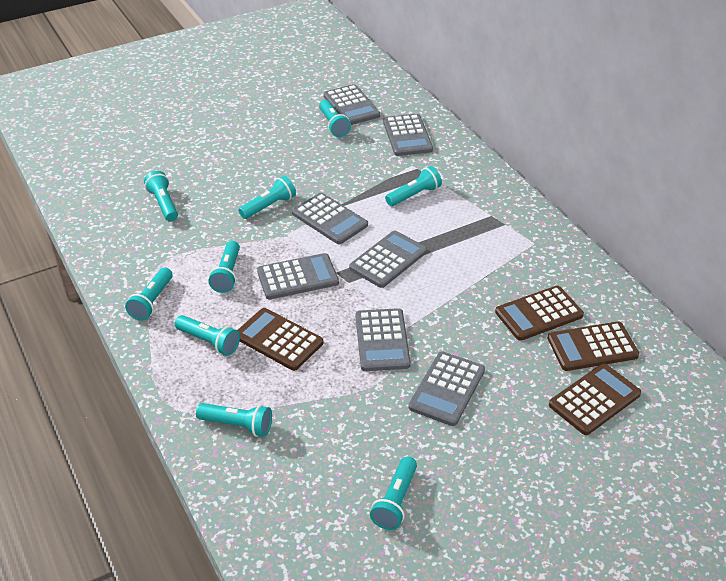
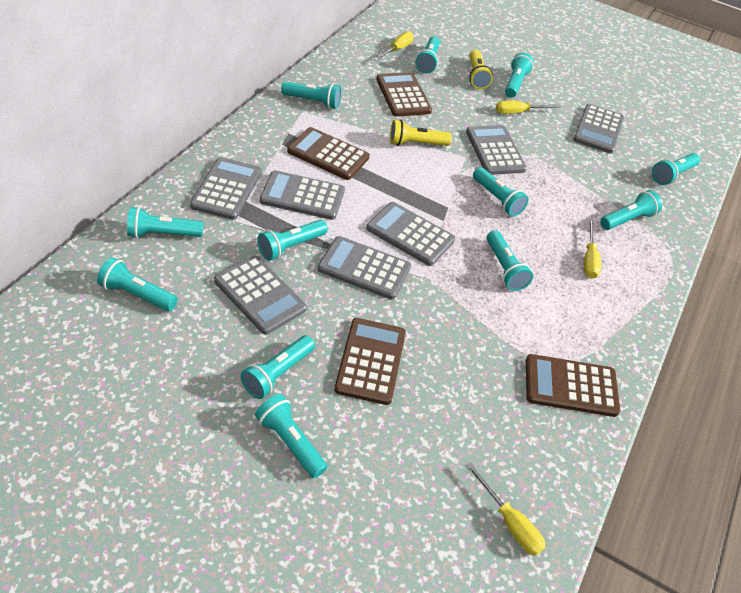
turquoise flashlight: [125,267,173,321] [144,171,178,222] [175,315,240,356] [196,403,272,437] [208,241,240,293] [239,176,296,219] [319,100,351,137] [370,457,417,530] [385,166,442,206] = 9 -> [97,257,178,311] [127,207,203,238] [241,335,315,399] [255,394,328,479] [257,220,328,261] [281,81,341,109] [415,36,440,73] [473,167,529,217] [487,230,533,291] [505,53,534,98] [600,190,662,230] [652,153,700,185] = 12
yellow flashlight: none = 0 -> [390,120,452,146] [469,50,493,89] = 2
yellow screwdriver: none = 0 -> [374,31,414,61] [465,462,545,556] [496,101,560,114] [584,218,601,278] = 4

